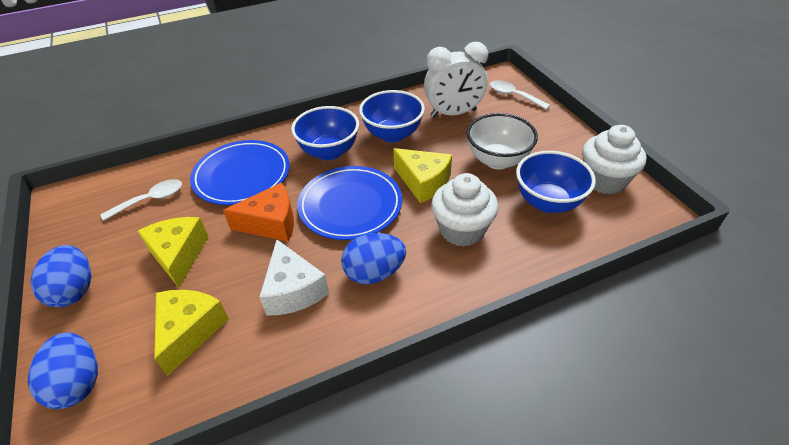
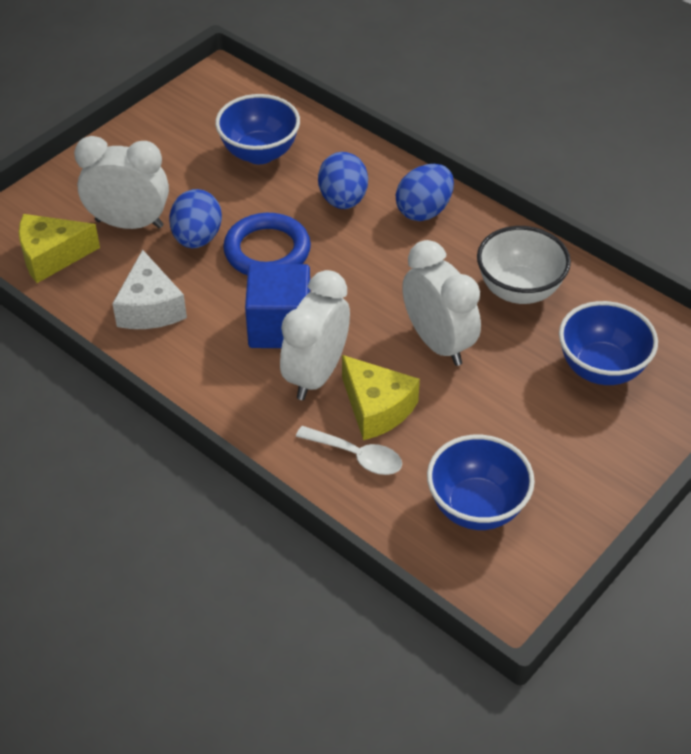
blue cube: none = 0 -> [245,264,311,348] = 1
blue plate: [190,140,290,205] [297,166,402,240] = 2 -> none = 0
blue ring: none = 0 -> [223,213,311,275] = 1
orange cheese: [223,183,294,242] = 1 -> none = 0
white clock: [424,42,488,118] = 1 -> [74,136,169,229] [280,270,350,400] [402,240,481,366] = 3
white cupcake: [431,173,498,247] [582,125,647,194] = 2 -> none = 0
white spoon: [100,179,182,221] [490,80,550,110] = 2 -> [296,426,402,475] = 1
yellow cheese: [138,217,208,288] [154,290,229,376] [393,148,452,203] = 3 -> [19,214,100,283] [342,355,420,440] = 2

